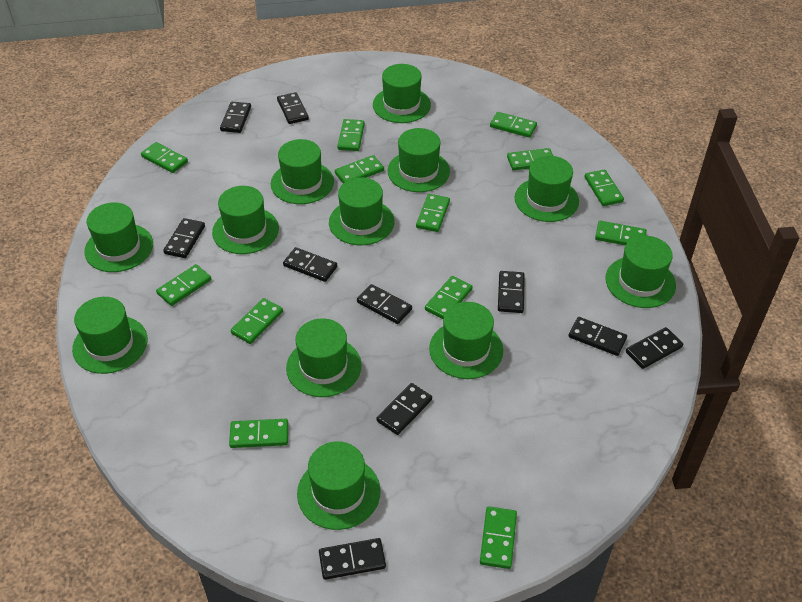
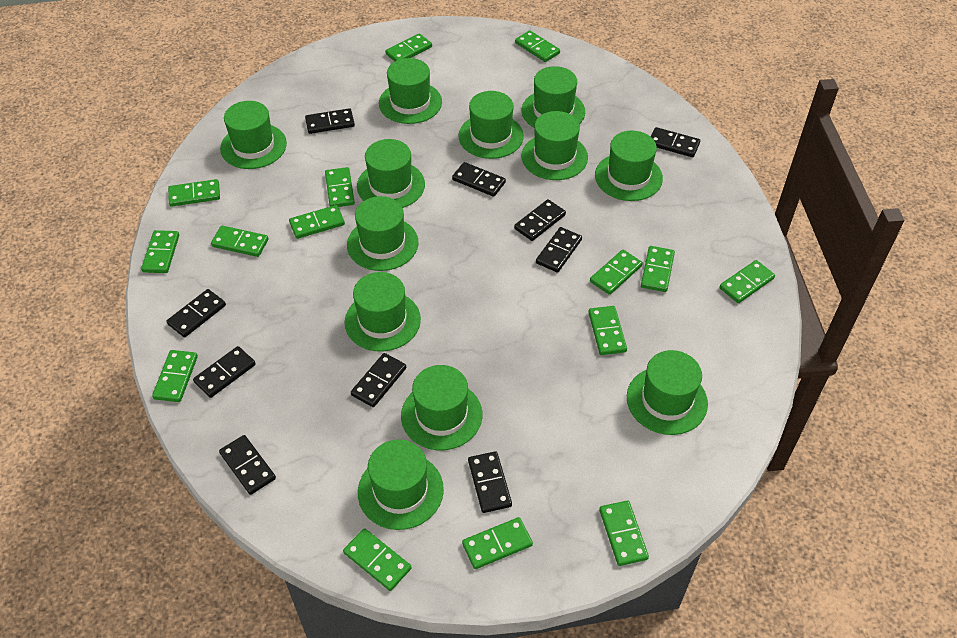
green domino: [141,142,188,173] [156,264,211,306] [229,419,288,448] [231,298,283,344] [335,155,384,183] [337,119,365,151] [416,194,450,232] [425,276,473,319] [480,506,517,569] [490,112,537,138] [507,148,553,170] [584,170,624,206] [595,221,647,245] = 13 -> [141,230,179,273] [152,350,198,402] [168,179,220,207] [211,226,268,257] [289,205,345,239] [325,167,355,207] [343,528,411,591] [385,33,432,61] [462,517,533,569] [515,30,560,62] [588,306,627,355] [590,250,643,295] [599,501,649,566] [641,246,675,292] [719,260,775,303] = 15

